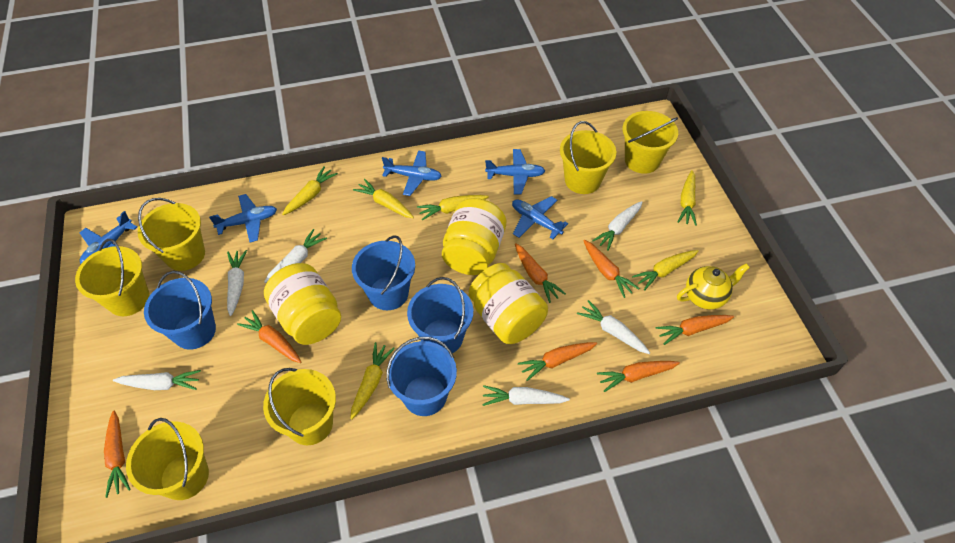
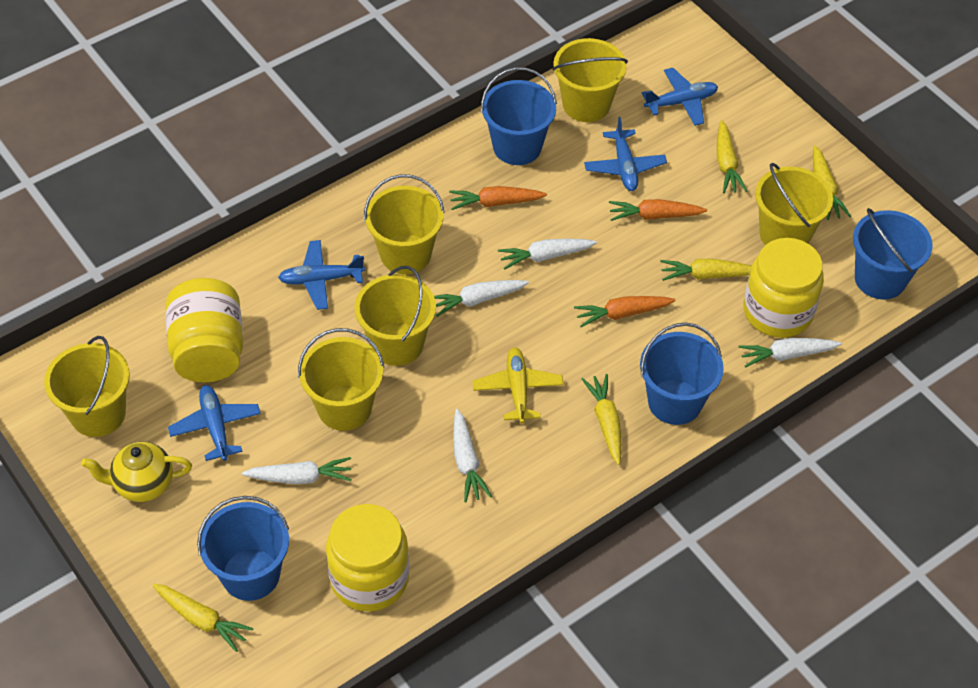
blue plane: [80,211,137,264] [209,194,277,242] [382,150,442,196] [485,149,545,194] [512,196,568,239] = 5 -> [168,385,261,461] [278,240,365,310] [584,117,667,191] [642,68,718,126] = 4
orange carrot: [104,411,131,498] [237,310,301,363] [515,243,566,303] [518,342,597,381] [583,240,640,298] [597,361,680,392] [655,315,734,345] = 7 -> [449,186,547,210] [574,296,676,327] [609,199,707,221] = 3
white carrot: [113,370,201,390] [227,250,247,316] [264,229,327,283] [482,385,570,406] [577,300,650,354] [592,201,643,251] = 6 -> [242,457,352,484] [434,280,529,317] [453,409,492,502] [498,239,597,270] [738,338,842,368] = 5
yellow carrot: [282,166,338,215] [350,342,395,420] [353,179,414,218] [417,195,489,220] [632,250,698,290] [678,170,697,226] = 6 -> [153,584,254,652] [582,374,621,465] [660,259,752,281] [717,120,747,193] [813,145,851,220] = 5
yellow plane: none = 0 -> [472,347,564,424] = 1

